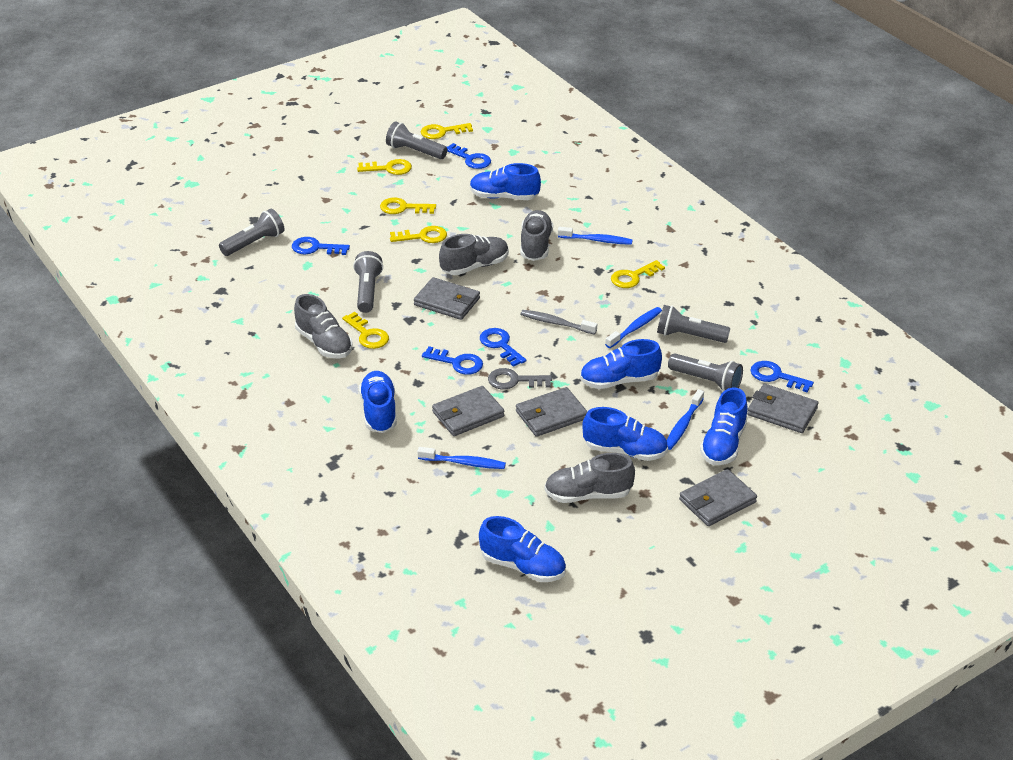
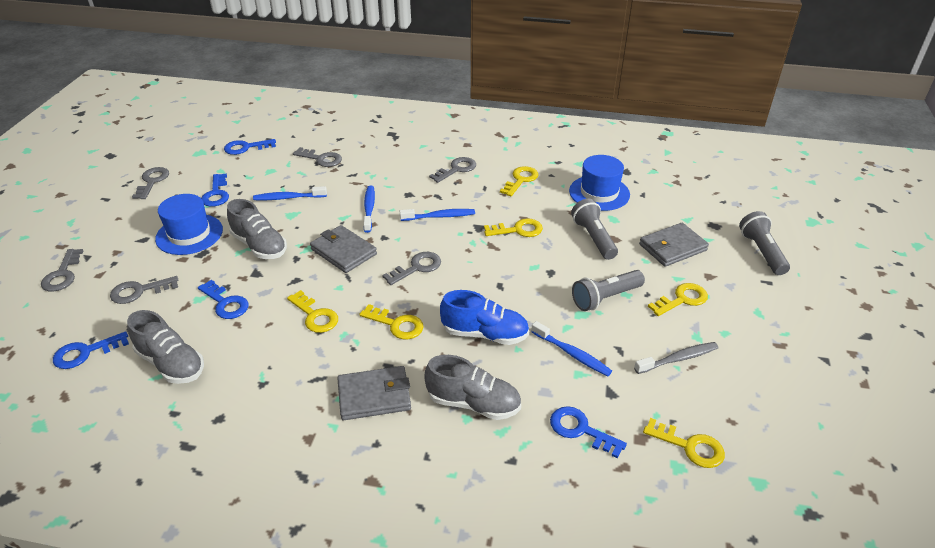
blue hat: none = 0 -> [155,194,223,255] [569,155,630,211] = 2
blue shoe: [359,371,397,433] [470,163,541,200] [479,516,566,582] [580,339,662,389] [582,407,668,461] [700,387,748,465] = 6 -> [440,290,529,345] = 1
grey flashlight: [219,209,284,256] [353,251,383,313] [386,122,447,159] [657,305,730,343] [668,354,743,392] = 5 -> [571,199,618,260] [572,270,645,311] [739,211,790,275] = 3
grey key: [488,368,552,389] = 1 -> [41,249,83,292] [110,276,179,304] [132,167,169,199] [293,147,342,167] [382,252,441,285] [429,157,476,183] = 6
grey shoe: [294,294,353,359] [439,234,509,275] [520,210,553,261] [544,453,635,503] = 4 -> [127,310,204,384] [227,199,287,259] [425,355,521,420] = 3
grey wallet: [414,277,480,320] [432,386,504,436] [516,387,587,437] [679,469,757,526] [747,384,818,433] = 5 -> [310,225,377,273] [337,366,411,420] [639,223,709,267] = 3

